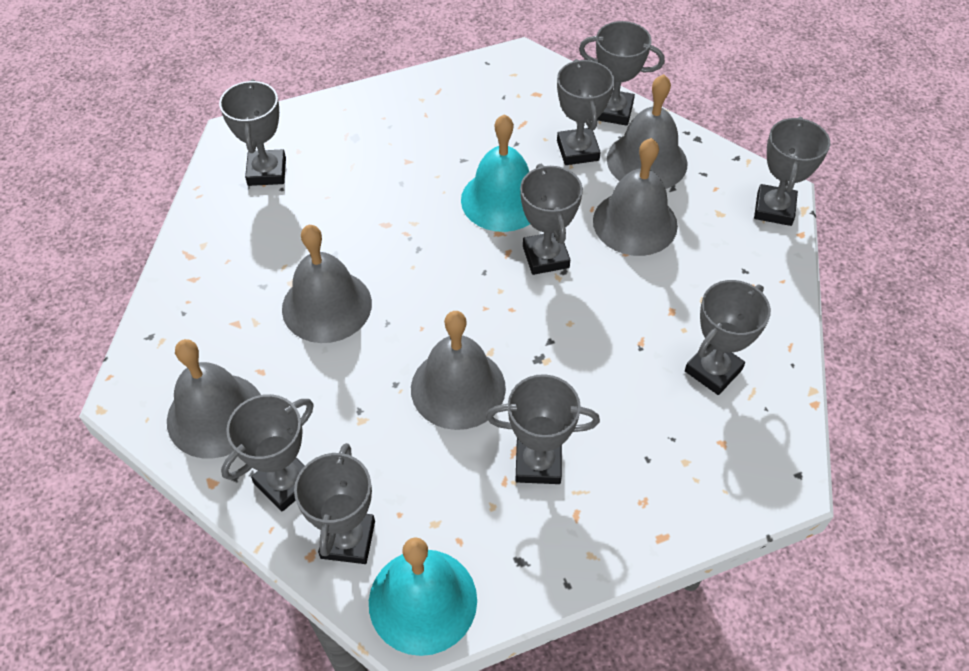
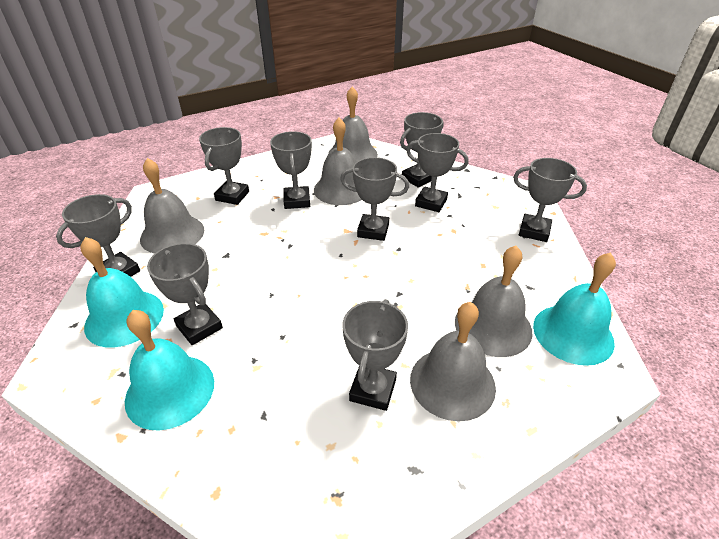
turquoise bell: [369,537,477,656] [461,114,530,232] = 2 -> [80,237,164,348] [125,310,214,431] [533,252,616,366] = 3

